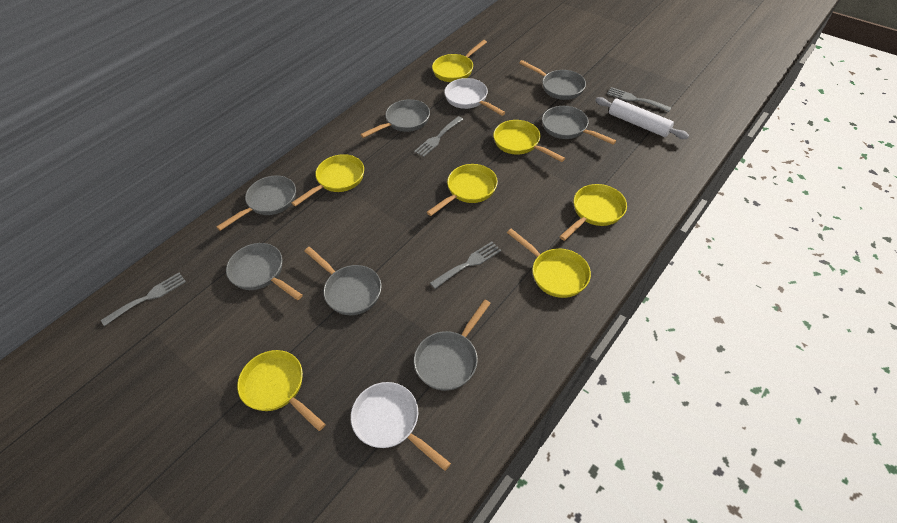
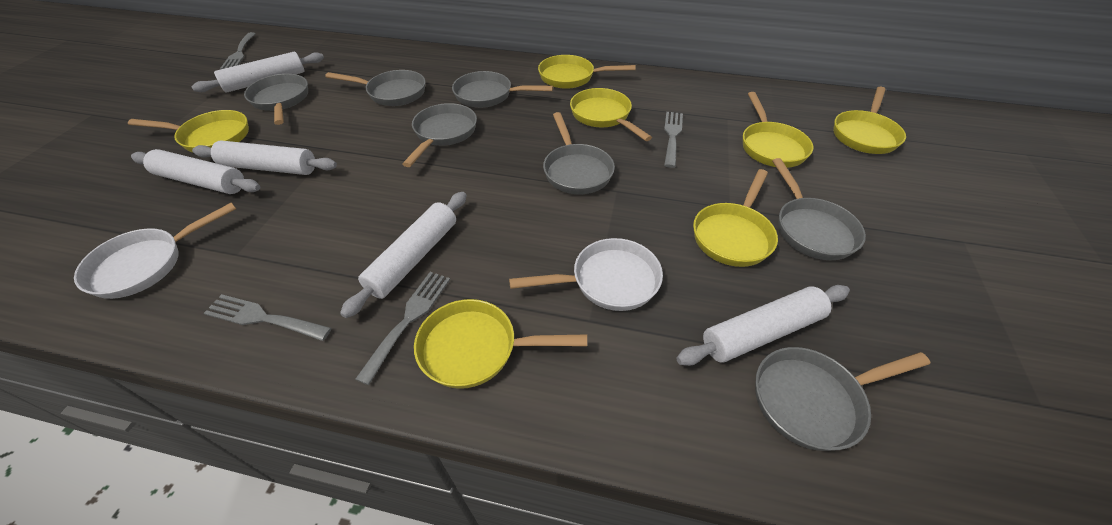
white rolling pin: [595,97,689,139] = 1 -> [131,149,260,194] [192,52,324,92] [192,140,337,175] [340,192,467,318] [677,285,850,366] = 5

